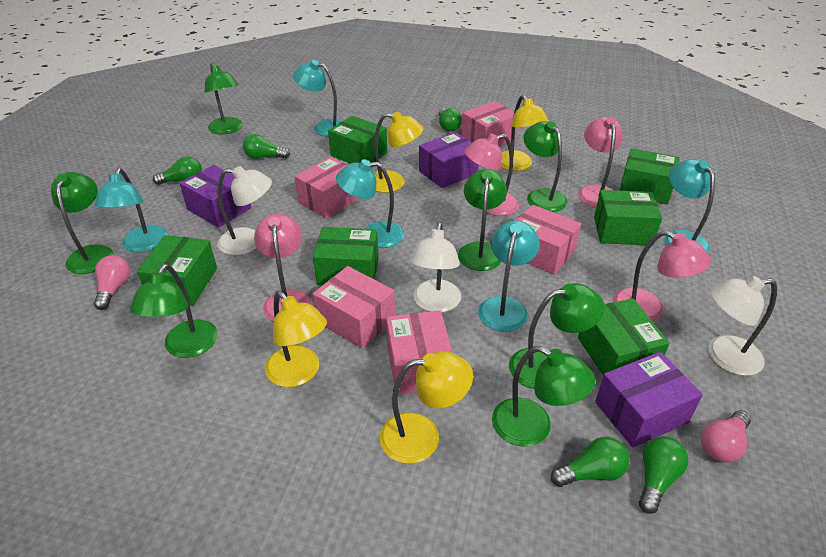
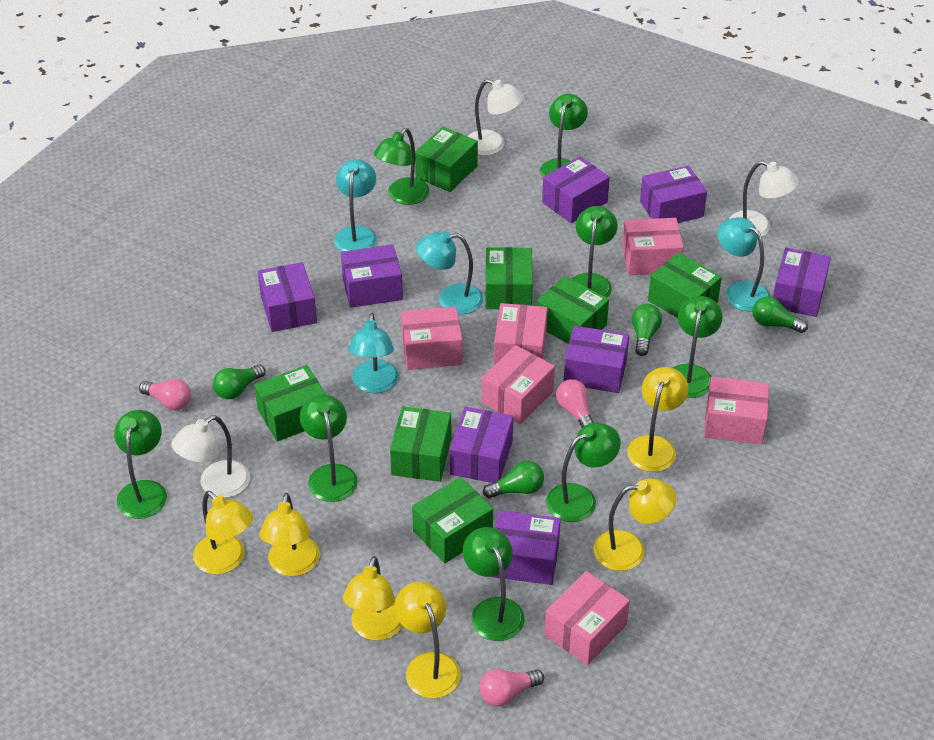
green box: [137,235,217,305] [313,227,379,285] [328,116,387,164] [578,298,670,375] [594,190,662,246] [619,148,680,204] = 6 -> [254,365,326,442] [390,406,451,482] [412,477,493,563] [415,127,478,192] [486,247,533,309] [537,276,609,344] [648,252,722,318] = 7
green lamp: [51,172,113,274] [130,264,218,358] [205,63,242,135] [458,169,507,271] [492,346,595,447] [509,283,605,389] [523,121,567,212] = 7 -> [114,410,167,519] [300,394,358,502] [374,128,430,205] [463,527,524,641] [540,94,588,178] [546,423,621,522] [572,206,618,298] [673,296,723,398] = 8
green light bulb: [153,156,202,185] [243,134,290,159] [439,108,462,132] [551,437,630,487] [639,436,688,514] = 5 -> [213,365,265,399] [483,461,544,498] [632,304,662,356] [752,297,808,333] = 4
pink box: [294,157,360,218] [313,266,395,349] [386,311,452,394] [461,101,517,146] [517,205,581,275] = 5 -> [401,306,462,370] [482,345,555,424] [494,303,547,365] [544,571,630,665] [622,218,684,275] [704,377,769,445] = 6
pink lamp: [254,214,313,322] [464,134,519,216] [578,117,623,207] [613,231,711,321] = 4 -> none = 0
pink light bulb: [94,255,130,310] [701,410,751,463] = 2 -> [139,379,191,410] [479,669,544,707] [556,379,594,428] = 3
purple box: [179,165,251,228] [419,132,479,188] [595,352,703,447] = 3 -> [258,262,317,332] [341,244,403,308] [450,407,513,483] [492,511,561,585] [542,156,610,223] [564,326,629,393] [640,166,707,223] [773,248,831,317] = 8
turquoise lamp: [95,168,168,253] [293,60,342,137] [336,159,405,248] [478,220,540,332] [664,159,715,253] = 5 -> [334,159,377,252] [349,313,399,393] [416,231,483,314] [717,217,770,312] = 4
yellow lamp: [265,291,327,387] [374,112,424,193] [379,351,473,464] [501,95,549,171] = 4 -> [193,491,253,575] [260,493,320,576] [343,556,402,641] [395,582,460,698] [593,478,676,571] [627,367,688,472] = 6

